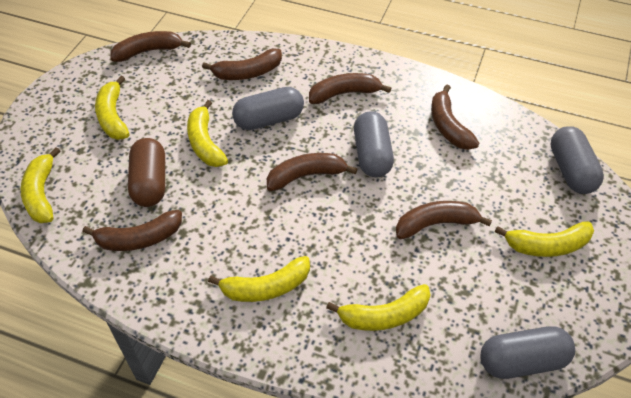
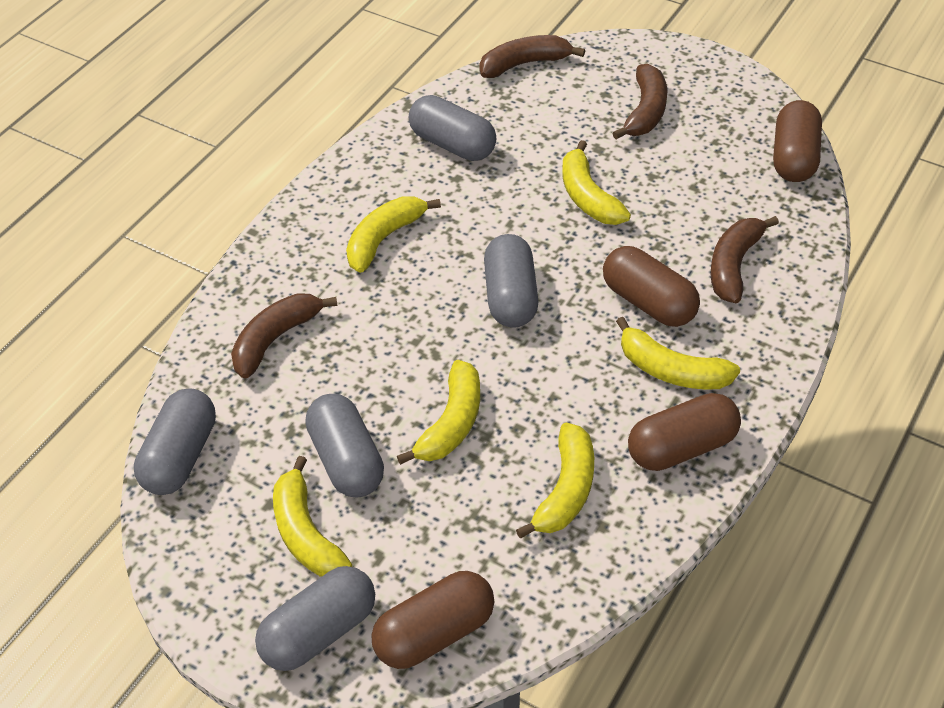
brown banana: [83,210,182,251] [110,31,191,62] [202,49,282,80] [267,153,357,191] [309,73,391,104] [396,201,492,239] [431,85,479,150] = 7 -> [231,293,338,379] [479,35,585,78] [612,64,667,139] [710,216,779,303] = 4
brown capsule: [128,138,165,207] = 1 -> [371,571,494,669] [603,246,700,327] [628,393,741,471] [773,100,822,182] = 4
grey capsule: [232,87,304,130] [354,111,394,177] [480,327,575,379] [550,126,604,194] = 4 -> [134,388,216,495] [255,566,375,671] [305,394,384,497] [409,95,496,161] [484,234,538,328] = 5

